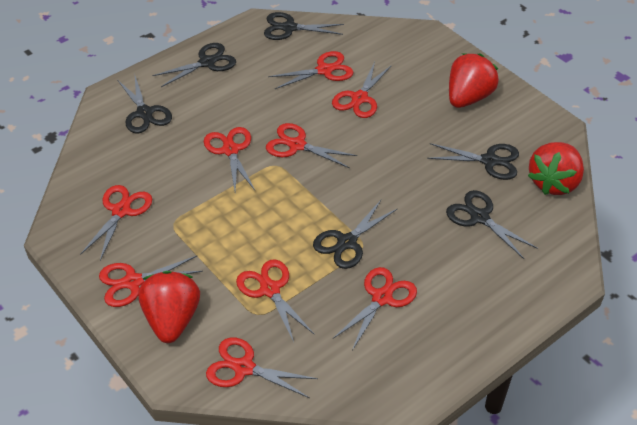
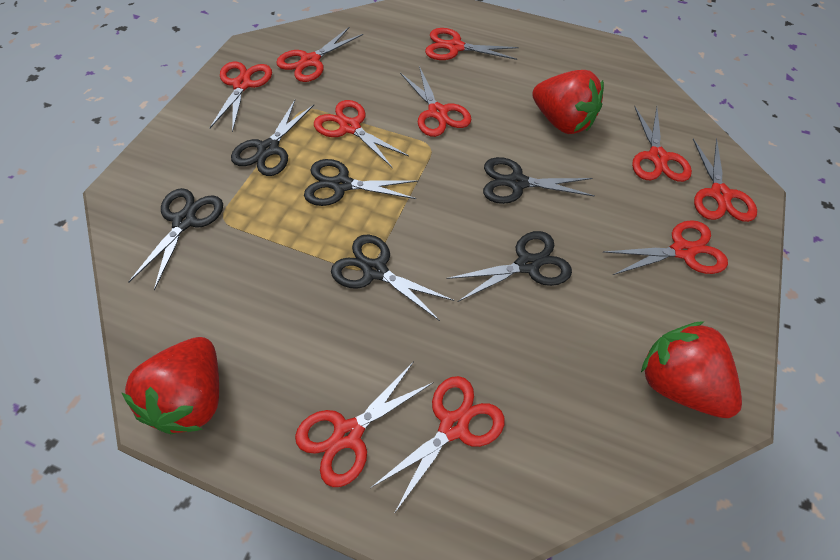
red scissors: [80,185,152,260] [99,256,203,307] [204,127,255,191] [206,337,318,398] [236,260,315,342] [266,123,357,168] [268,51,353,89] [332,62,392,118] [333,267,417,350] = 9 -> [210,61,272,132] [276,27,363,82] [295,361,434,487] [314,100,409,168] [371,376,505,514] [400,66,472,137] [425,28,519,60] [603,220,728,275] [632,106,692,182] [693,138,757,222] = 10

